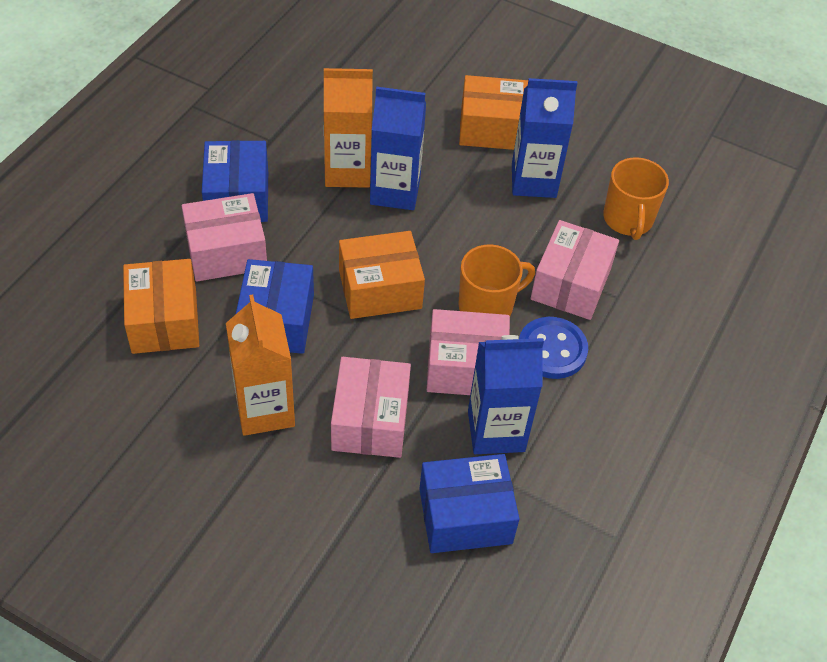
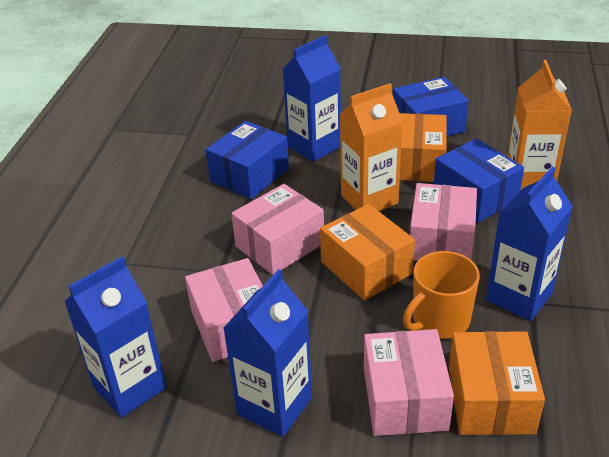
blue button: [519,317,588,379] = 1 -> none = 0
blue carton: [370,87,426,210] [468,335,544,454] [512,78,577,198] = 3 -> [64,256,166,418] [223,269,312,437] [283,35,341,162] [486,167,573,321] = 4
orange mug: [458,244,535,316] [603,157,669,240] = 2 -> [403,251,480,339] = 1

